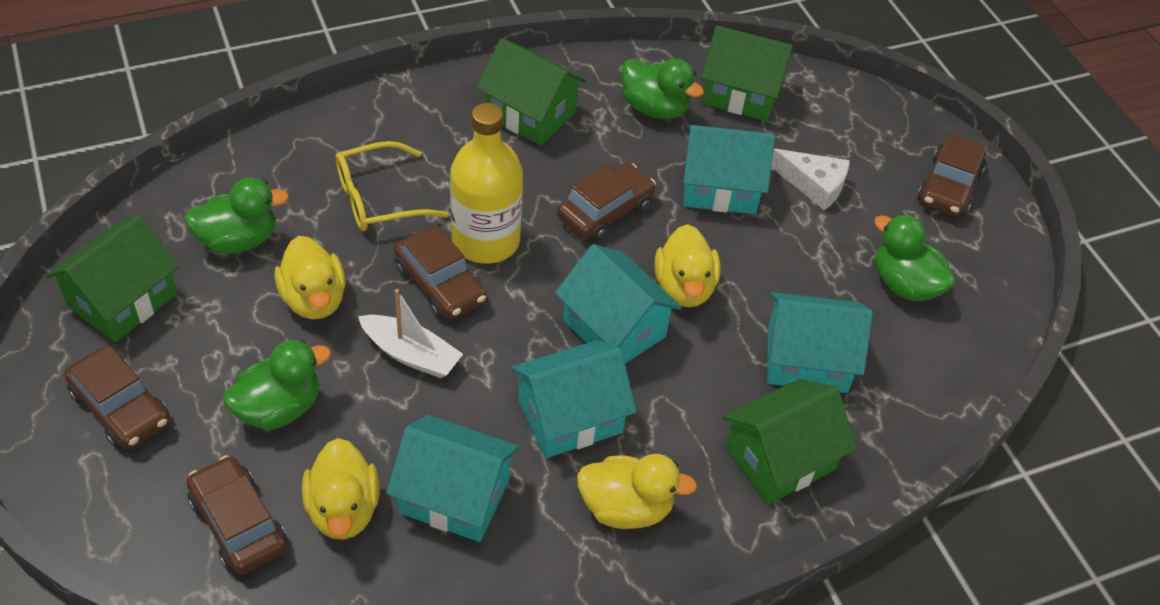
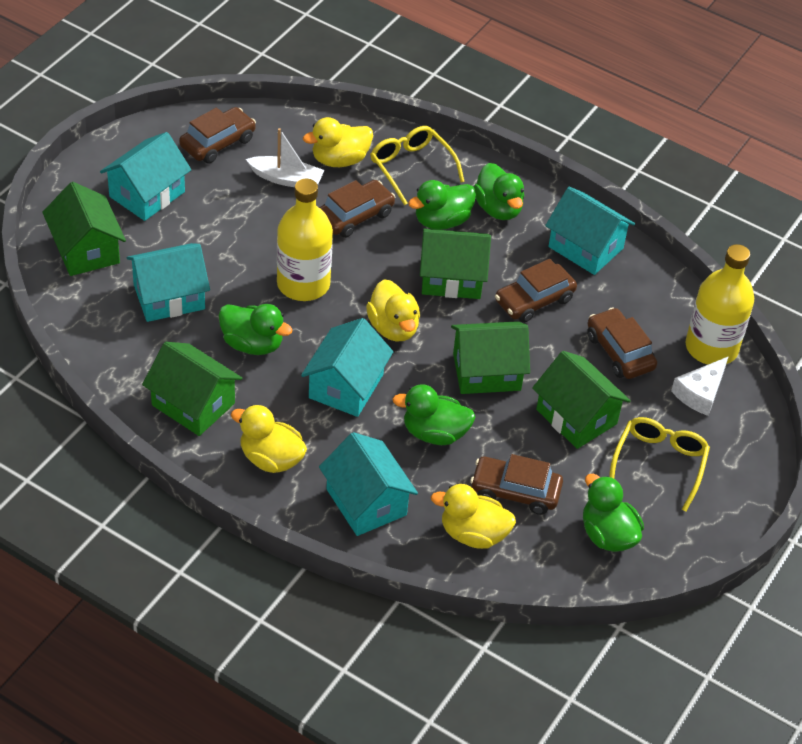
green duck: [184,178,289,254] [223,340,331,430] [621,59,704,119] [874,214,955,301] = 4 -> [218,304,293,355] [392,384,476,445] [408,180,476,230] [474,163,524,220] [583,474,644,552] = 5
green house: [45,215,180,342] [476,38,587,145] [701,26,793,121] [722,379,857,504] = 4 -> [42,182,126,276] [142,342,242,436] [420,229,491,299] [451,321,530,394] [532,351,631,449] = 5
yellow bottle: [450,103,523,264] = 1 -> [277,178,333,301] [686,244,754,365] = 2
yellow glasses: [336,141,449,231] = 1 -> [370,126,465,205] [609,417,710,512] = 2

